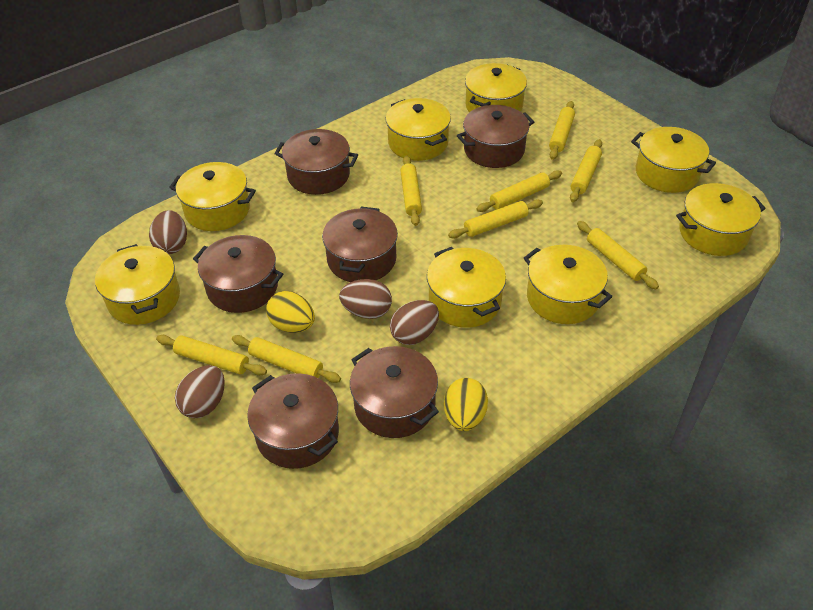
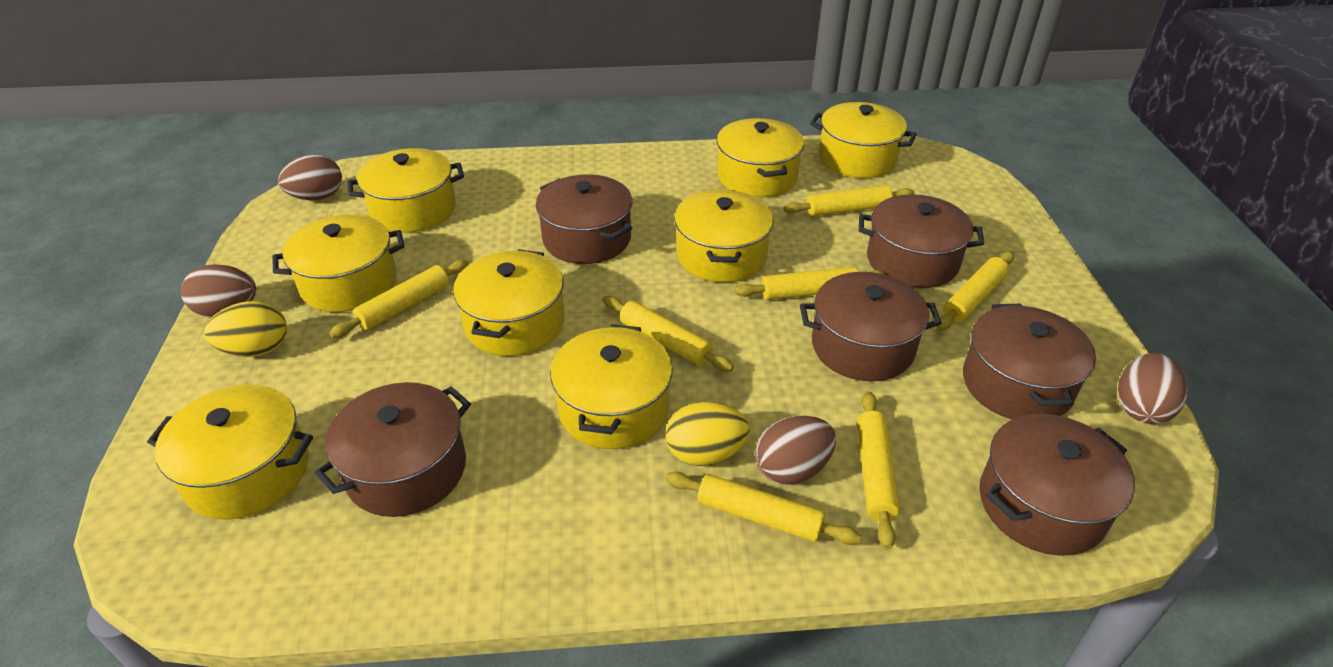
yellow rolling pin: [156,335,267,376] [232,335,341,383] [400,156,422,226] [448,200,543,239] [476,170,562,212] [549,101,575,160] [570,139,602,202] [577,221,659,290] = 8 -> [330,259,469,338] [602,296,734,372] [665,472,862,545] [735,267,885,300] [784,185,914,216] [857,391,900,549] [936,251,1014,330] = 7

